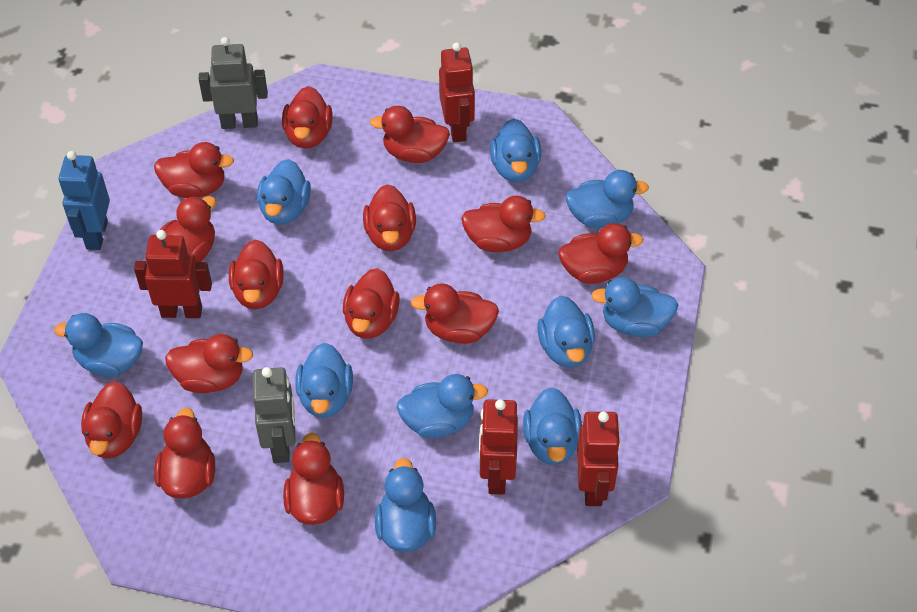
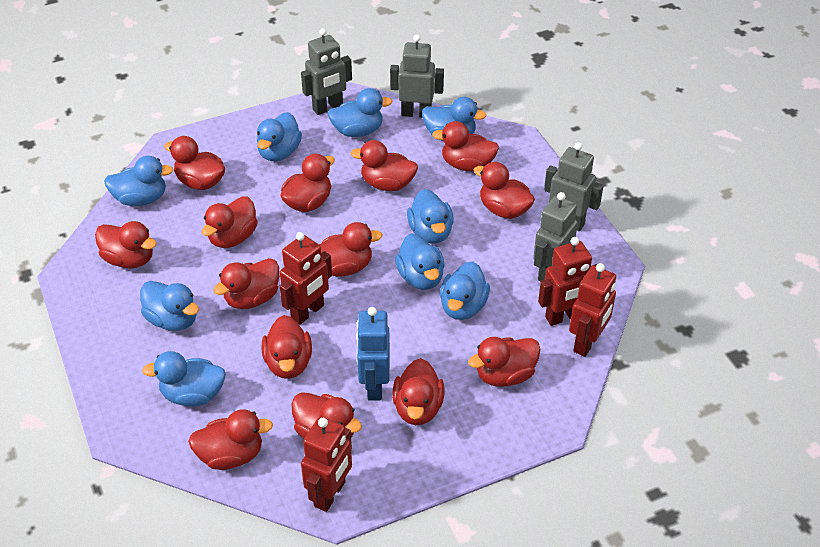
blue duck: [54,313,143,377] [257,159,311,225] [295,343,353,418] [375,458,436,552] [397,374,488,438] [490,118,541,182] [523,387,582,465] [537,296,595,368] [565,170,649,228] [591,277,678,337] = 10 -> [104,156,174,206] [140,281,199,331] [142,351,226,407] [257,112,302,161] [327,88,392,137] [395,233,445,290] [407,189,454,243] [422,97,486,141] [440,261,490,320] = 9
grey robot: [199,37,268,129] [253,367,296,463] = 2 -> [301,28,352,115] [390,34,444,118] [533,192,578,281] [544,142,604,231] = 4

